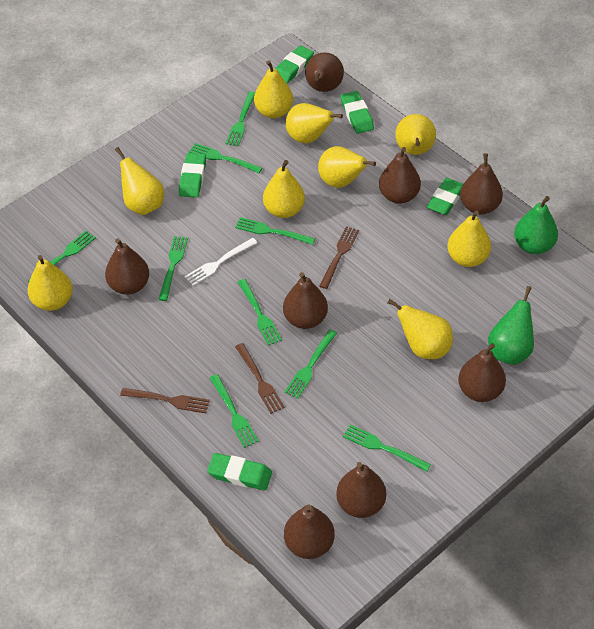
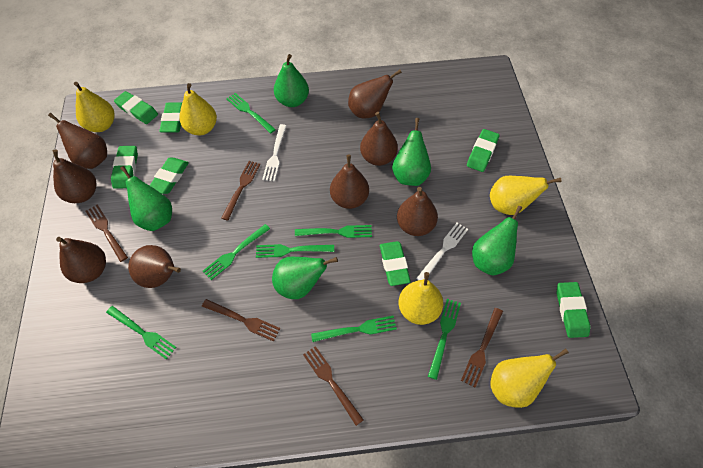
brown fork: [120,388,210,413] [235,343,285,414] [319,226,359,289] = 3 -> [86,205,128,262] [202,299,281,342] [221,161,260,221] [303,346,364,426] [461,308,503,387] = 5
green eraser: [179,153,206,198] [207,453,272,491] [275,45,314,84] [340,91,374,134] [427,178,463,215] = 5 -> [111,146,138,189] [114,91,158,124] [149,158,189,194] [159,102,182,133] [380,241,411,286] [467,129,499,172] [557,282,590,338] = 7
green fork: [28,231,96,281] [158,236,188,301] [189,143,262,173] [210,374,259,448] [226,91,255,146] [235,217,315,245] [238,279,282,345] [284,329,337,399] [343,424,431,472] = 9 -> [106,306,177,360] [203,224,270,280] [227,93,276,133] [256,244,334,258] [295,225,372,238] [311,316,397,342] [428,299,461,380] = 7
green pear: [488,286,534,365] [514,196,558,254] = 2 -> [120,166,172,231] [272,257,338,299] [274,54,309,107] [392,118,431,186] [472,206,522,275] = 5
white fork: [184,238,257,286] = 1 -> [262,124,287,182] [416,223,468,280] = 2
yellow pear: [28,255,73,311] [115,147,164,215] [254,61,293,118] [263,160,305,218] [286,103,343,144] [318,146,376,188] [387,299,453,359] [395,114,436,155] [447,210,491,267] = 9 -> [74,82,115,132] [180,83,217,135] [399,272,443,325] [490,176,562,215] [491,348,569,408] = 5

